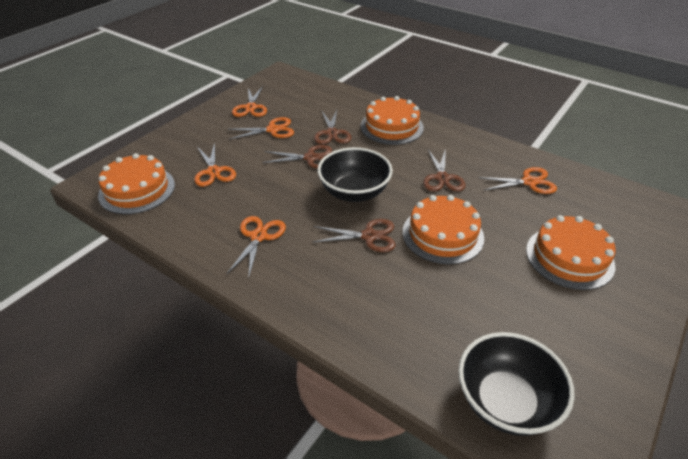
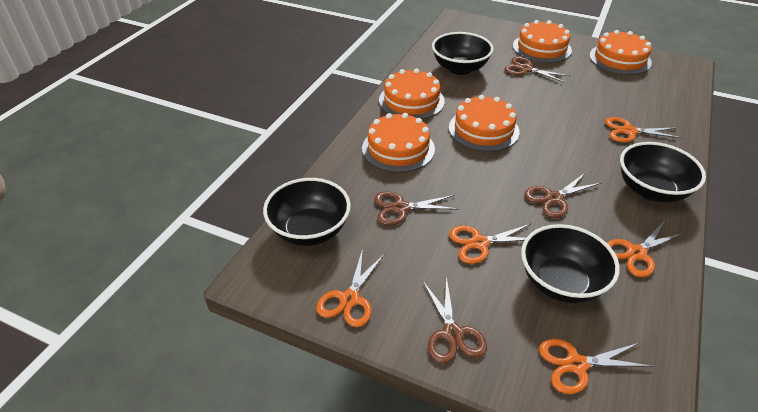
black bowl: [317,147,393,202] [458,332,575,436] = 2 -> [263,178,351,246] [432,32,493,75] [521,224,620,303] [620,142,706,202] = 4
orange cake: [98,153,175,214] [361,96,424,145] [403,195,484,264] [526,215,616,290] = 4 -> [362,113,435,172] [379,69,445,119] [449,95,519,152] [513,20,572,63] [589,30,652,75] = 5

